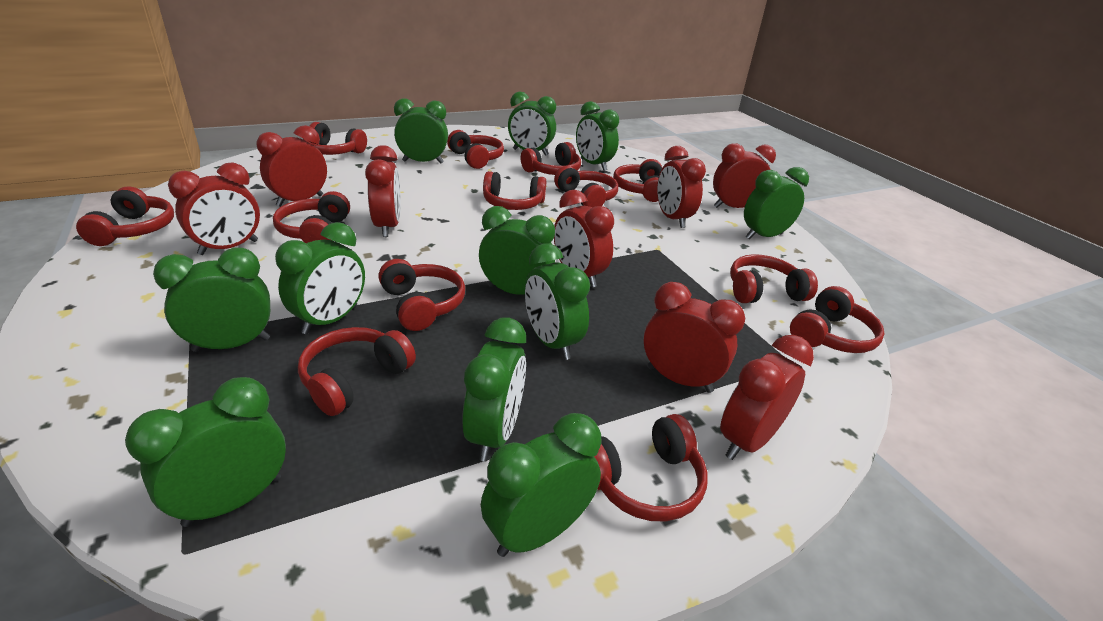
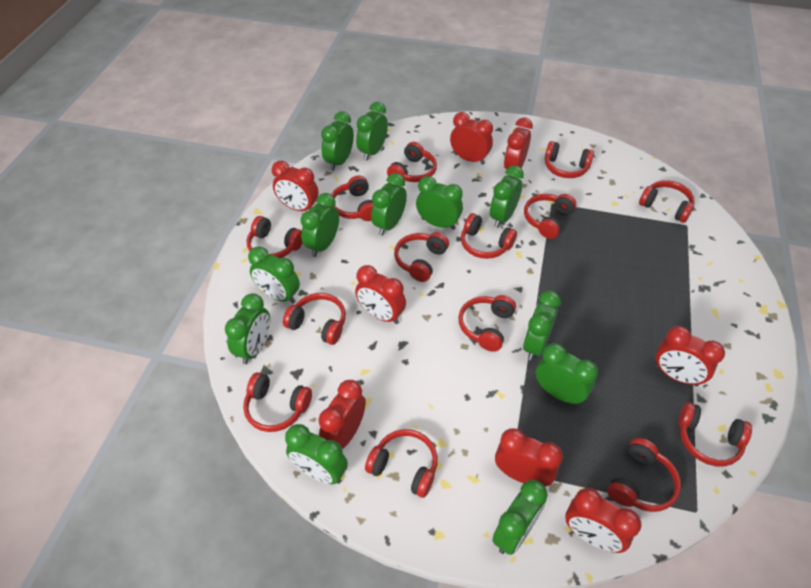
green clock: [125,377,286,527] [153,247,270,352] [275,222,365,334] [394,98,448,164] [462,318,526,462] [479,206,555,295] [481,413,602,557] [508,91,556,156] [525,243,590,360] [576,101,619,171] [744,167,809,239] = 11 -> [225,293,270,364] [248,246,300,304] [285,424,348,484] [301,193,339,257] [321,111,354,171] [356,102,388,161] [371,173,407,236] [416,176,463,230] [490,166,524,228] [492,480,548,555] [523,291,561,361] [536,343,598,405] = 12
red headphones: [76,186,174,246] [273,191,350,243] [298,327,416,416] [303,122,367,155] [378,259,465,331] [447,130,504,169] [483,171,546,210] [521,142,581,175] [554,166,618,208] [594,414,708,521] [613,159,662,202] [730,254,818,303] [790,286,885,353] = 13 -> [243,372,312,432] [247,216,302,258] [283,293,346,345] [331,175,373,221] [365,429,438,498] [387,142,437,182] [394,232,449,282] [458,295,516,352] [461,213,517,259] [524,194,576,239] [545,141,594,178] [607,438,681,512] [639,180,695,223] [678,402,752,467] = 14

